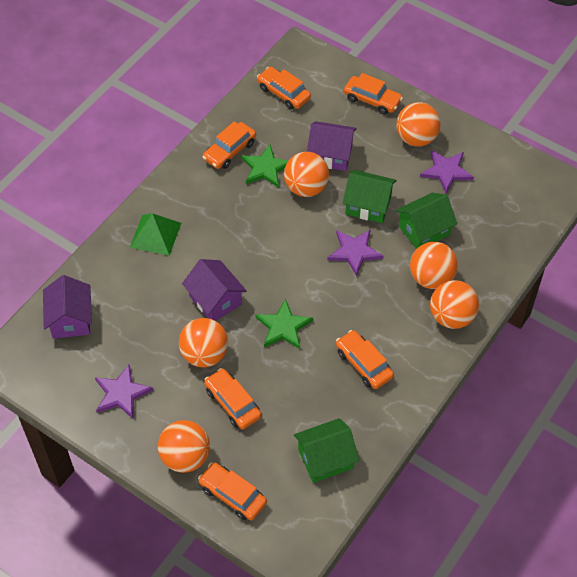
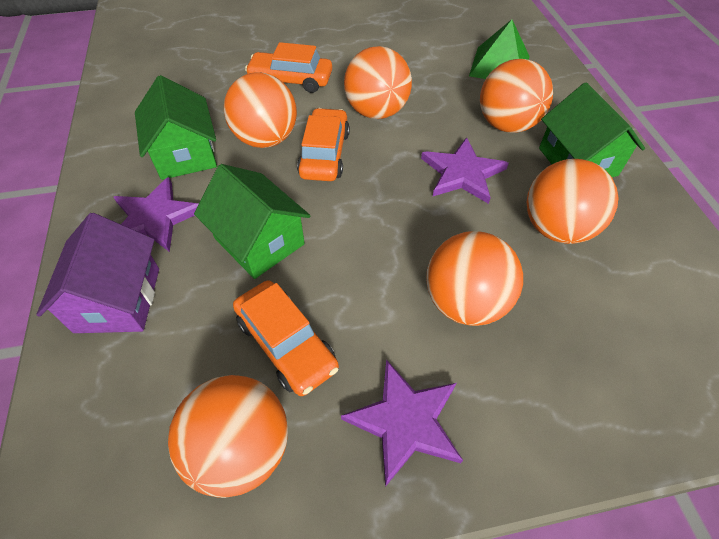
green star: [241,144,289,188] [255,299,313,349] = 2 -> none = 0
orange car: [198,462,267,520] [202,121,256,169] [204,368,261,429] [257,67,311,109] [336,330,394,389] [344,73,403,114] = 6 -> [233,280,339,396] [245,42,332,93] [297,108,350,181] = 3
purple house: [43,275,92,339] [182,259,247,321] [307,121,357,171] = 3 -> [37,213,159,333] = 1

